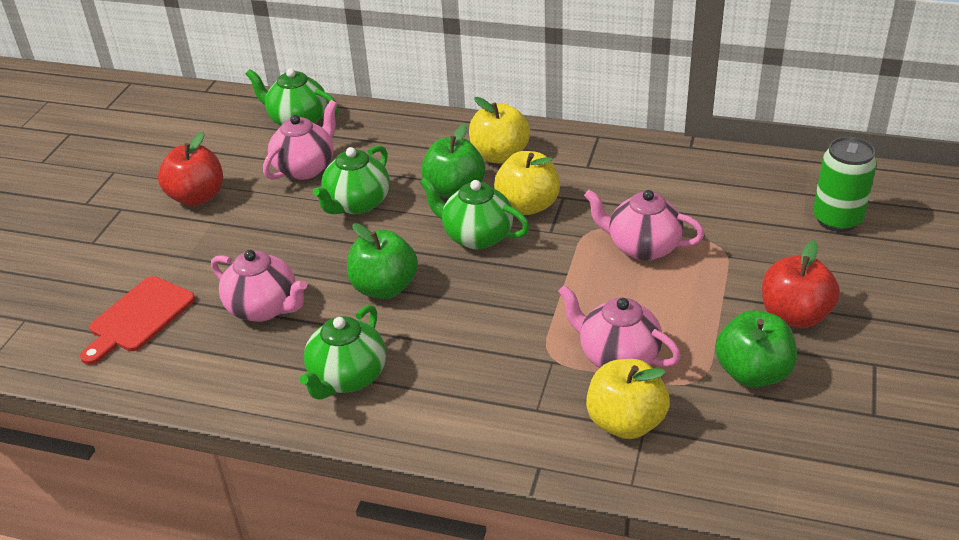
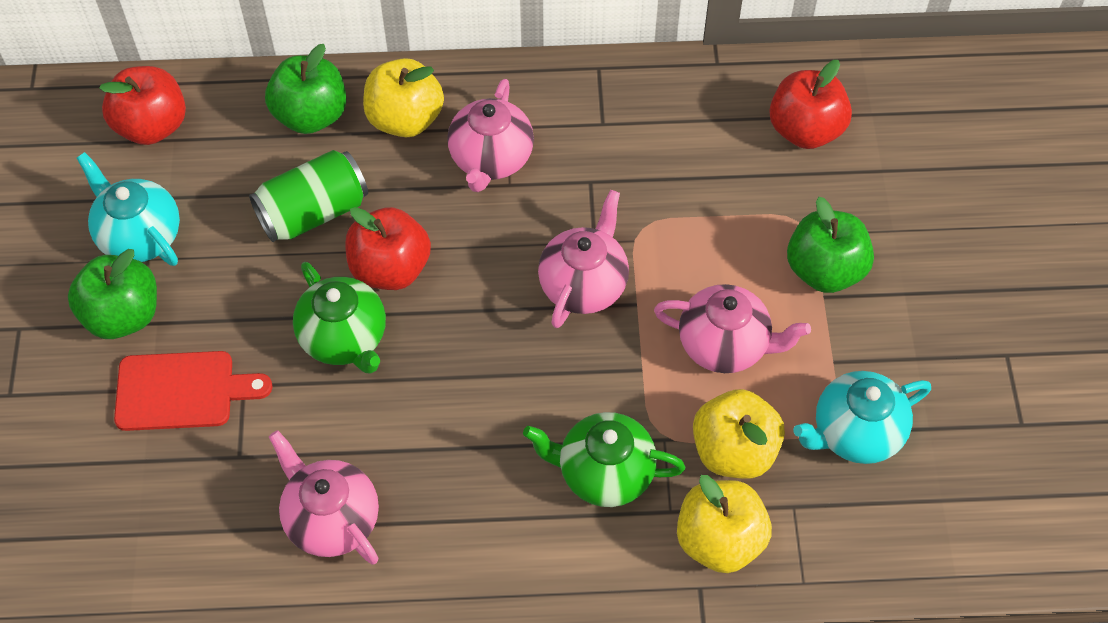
green teapot: [246,68,338,126] [300,305,386,400] [313,145,390,214] [419,177,529,249] = 4 -> [293,262,386,374] [523,412,685,507] = 2
red apple: [158,132,223,206] [762,240,840,328] = 2 -> [99,66,186,145] [345,207,431,290] [769,60,852,149] = 3
turquoise teapot: none = 0 -> [77,152,180,266] [793,371,931,464] = 2

